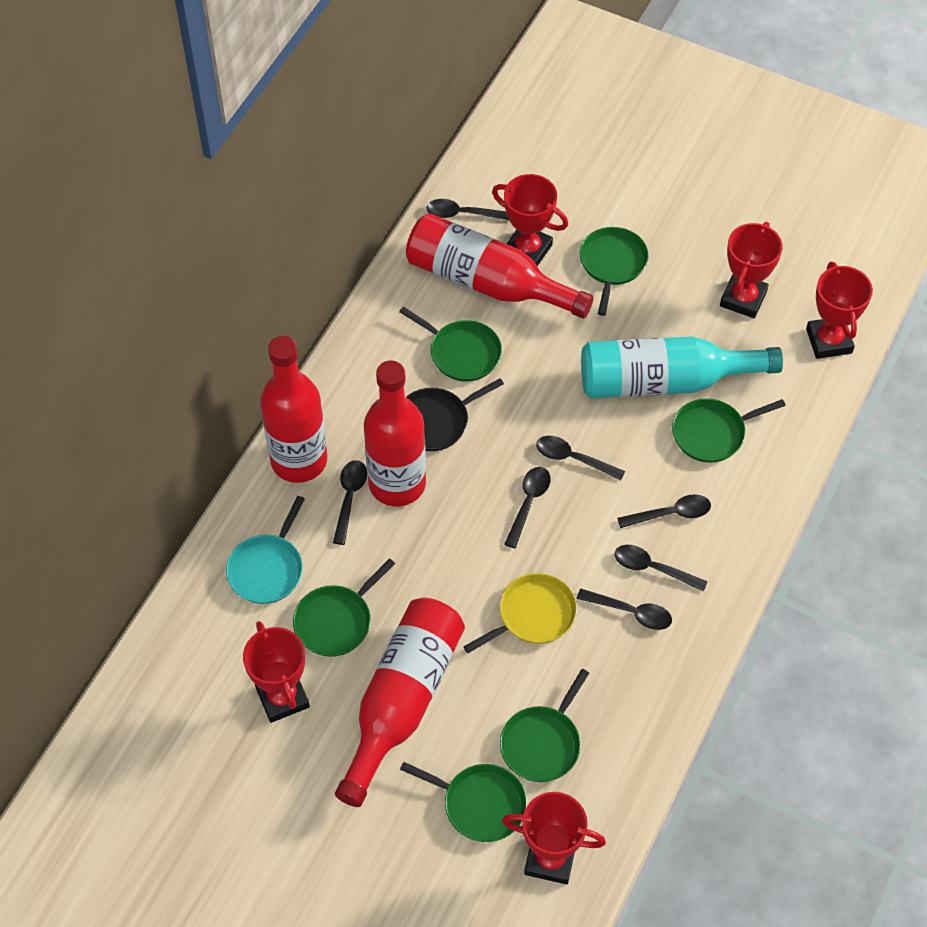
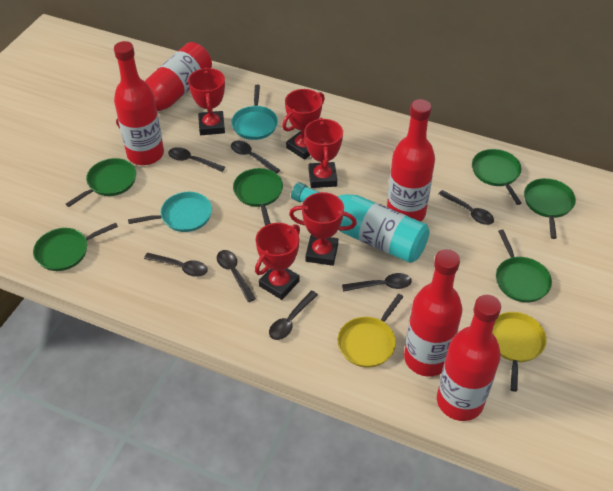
black pan: [406,378,504,451] = 1 -> none = 0
red bottle: [260,336,327,483] [335,598,465,807] [364,360,426,506] [406,213,594,319] = 4 -> [114,41,164,165] [116,42,212,128] [387,99,435,222] [404,249,462,376] [437,294,501,421] = 5
turquoise pan: [226,496,305,604] = 1 -> [128,192,212,232] [231,85,278,140] = 2
yellow pan: [463,573,577,653] = 1 -> [338,294,403,368] [492,312,547,392] = 2

